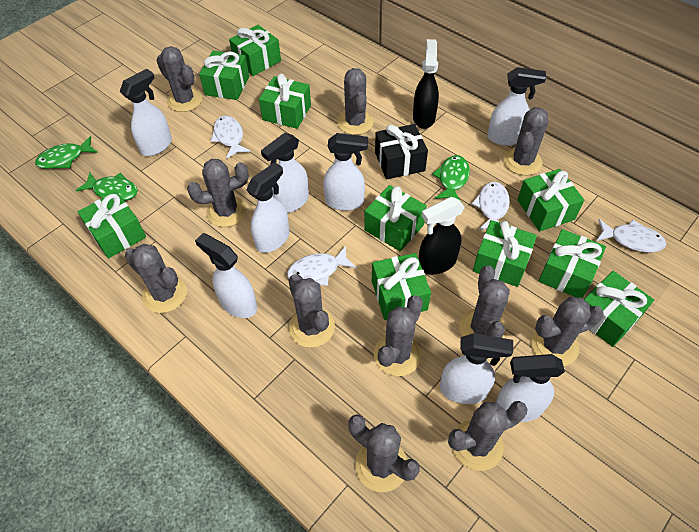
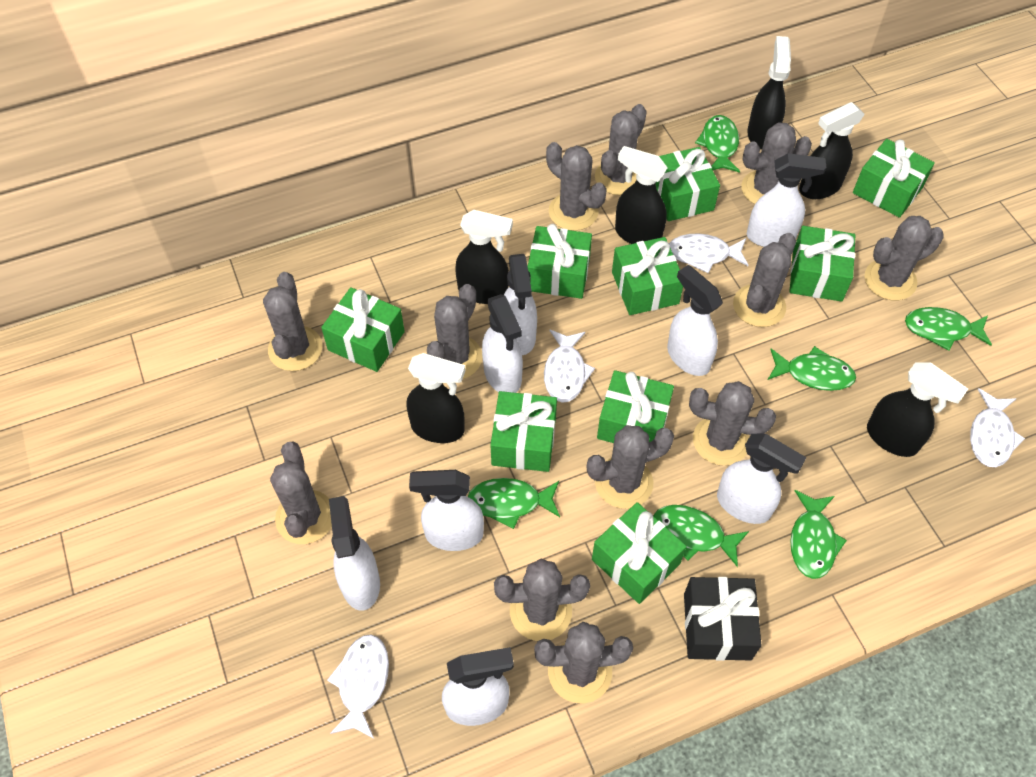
black spray bottle: [413,39,439,129] [419,197,465,275] = 2 -> [406,353,466,443] [455,210,513,304] [615,146,668,244] [747,36,791,149] [799,102,865,199] [867,362,968,457] = 6
green fish: [35,136,98,169] [76,172,138,201] [432,155,470,203] = 3 -> [468,478,560,529] [654,505,749,567] [695,115,740,173] [768,346,856,391] [790,490,847,579] [905,307,992,351] = 6
green gift: [78,191,146,258] [199,51,249,100] [229,25,281,76] [259,74,311,129] [364,185,427,251] [372,253,431,320] [473,220,537,287] [517,169,584,231] [538,229,606,298] [584,271,654,347] = 10 -> [321,287,405,372] [491,391,557,472] [527,224,592,299] [592,502,687,604] [597,370,674,443] [612,237,683,315] [656,147,720,221] [789,226,856,302] [853,139,935,218] = 9
grey cactus: [125,244,187,313] [156,46,202,112] [187,159,249,227] [288,274,335,348] [337,68,374,135] [349,414,420,492] [374,295,423,376] [448,401,527,471] [459,265,510,338] [504,107,548,175] [531,297,604,366] = 11 -> [263,272,322,371] [270,442,332,544] [427,284,482,379] [494,559,590,641] [534,622,633,703] [546,142,607,231] [587,425,674,509] [595,104,647,195] [689,381,776,466] [733,233,796,327] [741,123,812,204] [865,216,944,301] = 12

